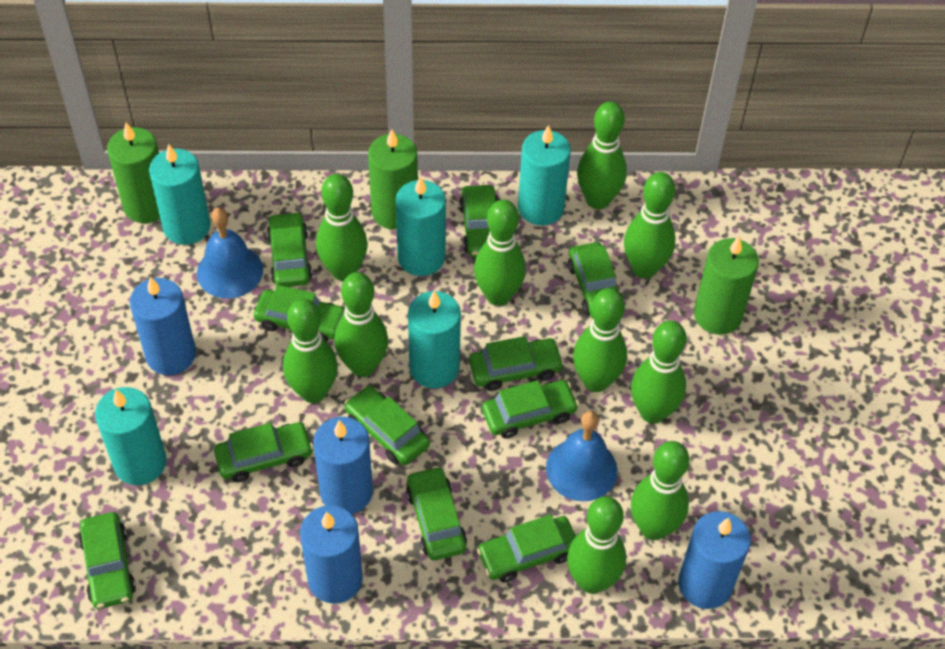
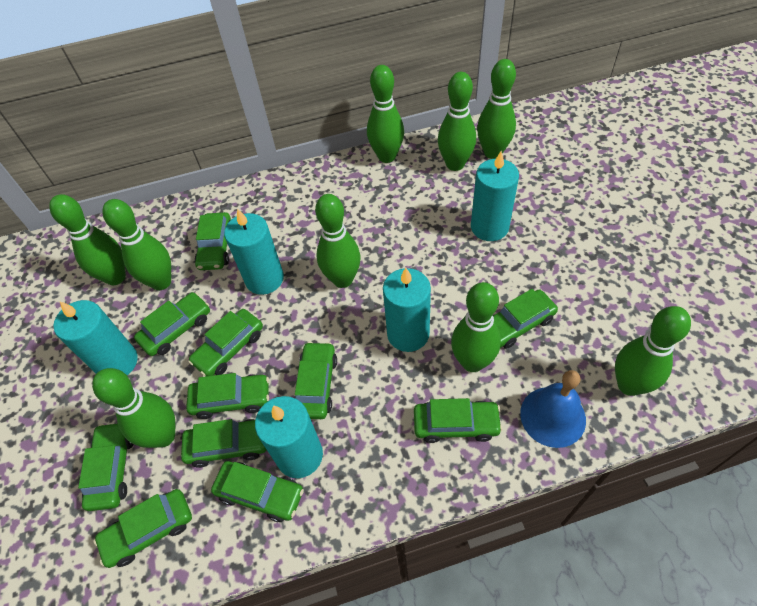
blue bell: [197,207,263,298] [546,411,618,501] = 2 -> [520,370,586,448] = 1
blue candle: [130,277,196,375] [300,505,363,604] [313,417,373,514] [678,511,751,609] = 4 -> none = 0
green bowling pin: [283,299,338,403] [316,174,368,281] [334,272,388,377] [474,200,526,306] [567,496,626,594] [573,288,627,392] [577,101,627,209] [624,172,676,279] [631,320,687,423] [631,441,689,540] = 10 -> [49,194,126,285] [92,368,176,448] [102,199,171,290] [315,194,360,288] [367,65,404,163] [438,72,476,171] [451,282,501,372] [477,59,516,159] [615,306,691,396] = 9
green candle: [107,123,160,223] [368,129,418,230] [694,236,759,335] = 3 -> none = 0

